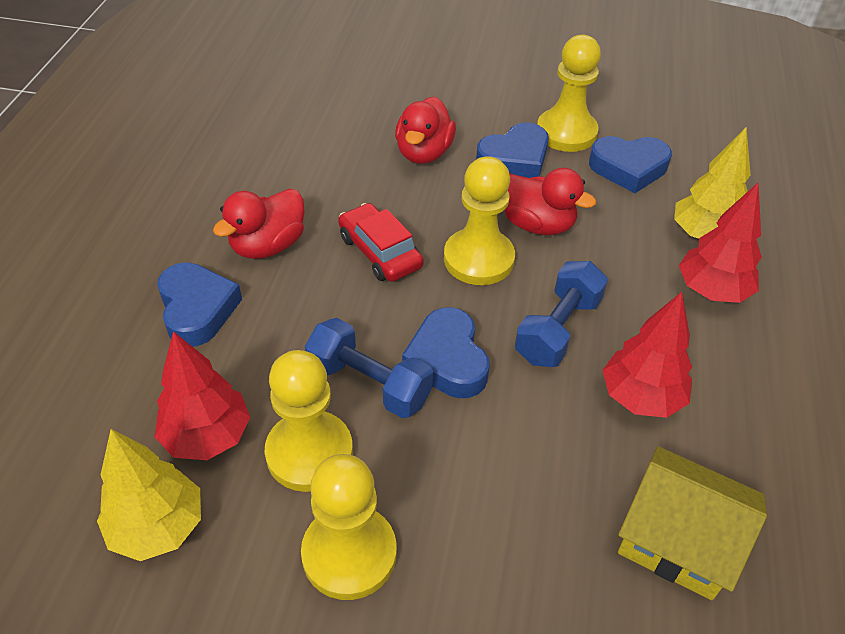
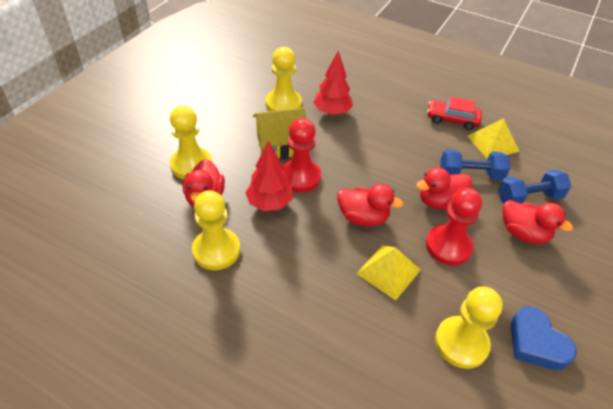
blue heart: [157,262,242,347] [402,307,490,398] [476,122,549,178] [589,136,672,193] = 4 -> [511,306,577,370] = 1
red duck: [213,189,305,259] [395,96,456,164] [504,168,596,235] = 3 -> [183,159,225,207] [337,184,404,226] [416,167,472,209] [502,200,573,244] = 4
red pawn: none = 0 -> [281,118,321,193] [426,188,482,265] = 2
red tree: [155,331,250,460] [603,292,692,418] [679,183,762,303] = 3 -> [245,141,292,211] [313,51,353,115] = 2
yellow pyramid: none = 0 -> [356,245,421,301] [467,118,520,159] = 2
yellow tree: [97,429,201,561] [674,127,751,239] = 2 -> none = 0

